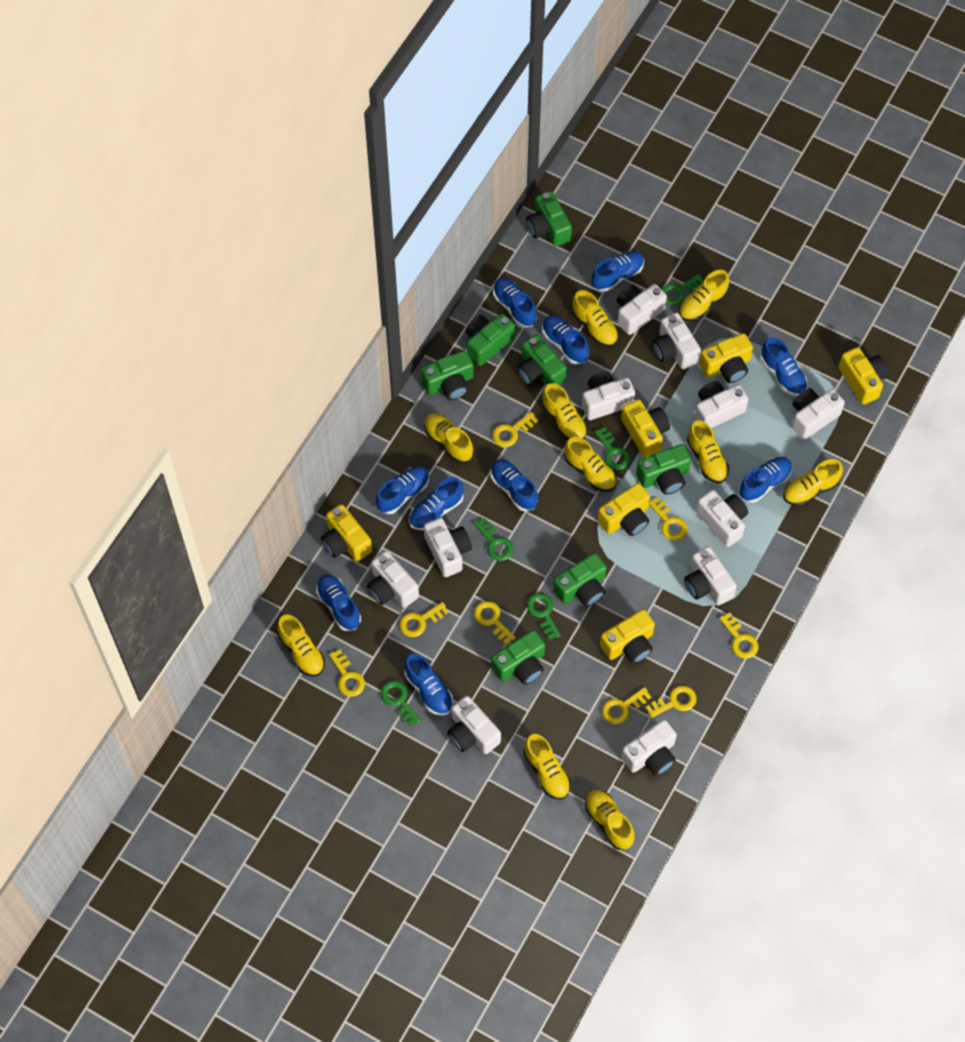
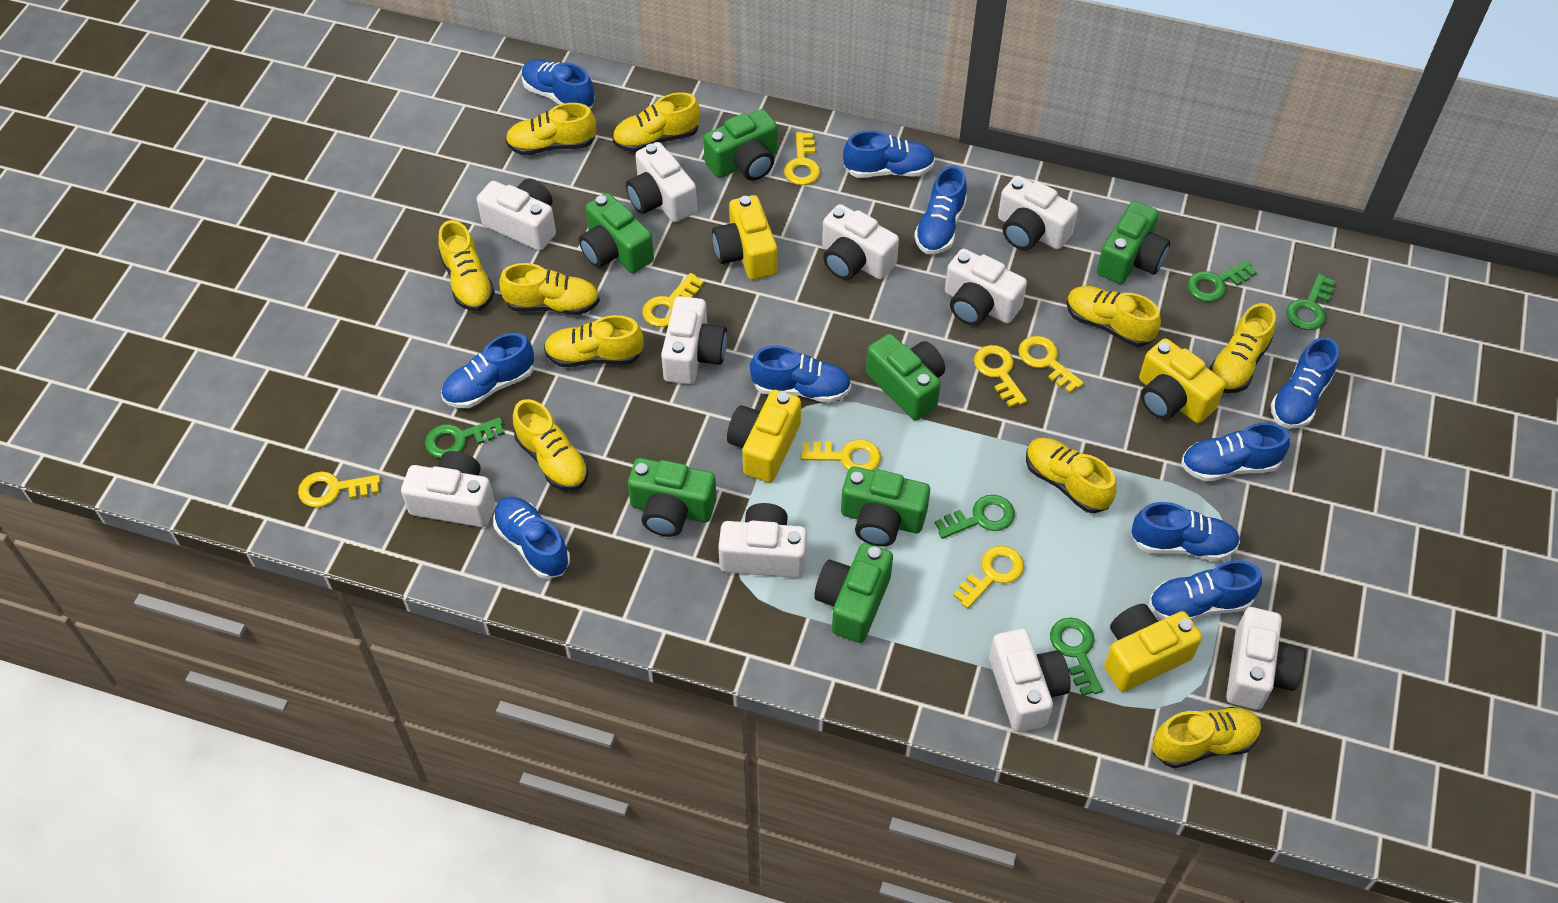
white camera: [367,551,419,608] [424,518,472,577] [447,696,501,754] [582,372,635,420] [617,284,667,335] [621,720,677,776] [652,313,701,369] [684,546,737,605] [694,381,749,428] [696,490,748,547] [792,388,845,440] = 11 -> [401,451,495,527] [477,178,556,251] [626,142,697,222] [661,296,727,384] [718,503,807,578] [822,204,899,280] [945,249,1027,326] [989,629,1071,732] [998,176,1078,250] [1226,607,1305,710] = 10
yellow camera: [321,504,372,562] [598,483,650,536] [600,609,655,664] [621,399,670,457] [699,333,753,383] [839,347,889,404] = 6 -> [712,195,777,280] [727,390,801,483] [1104,604,1202,692] [1139,338,1226,423] = 4
yellow key: [329,649,365,697] [399,602,449,637] [474,601,516,645] [492,412,538,447] [602,687,651,724] [645,685,697,718] [649,497,687,540] [719,612,758,659] = 8 -> [298,472,381,507] [642,273,704,327] [784,132,820,185] [801,439,881,471] [953,546,1024,609] [974,345,1027,407] [1018,336,1084,393] = 7

